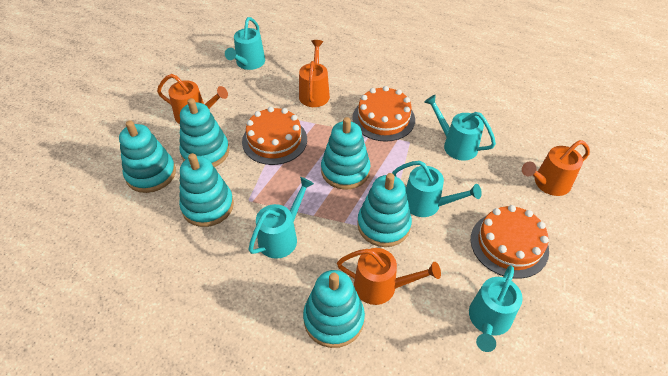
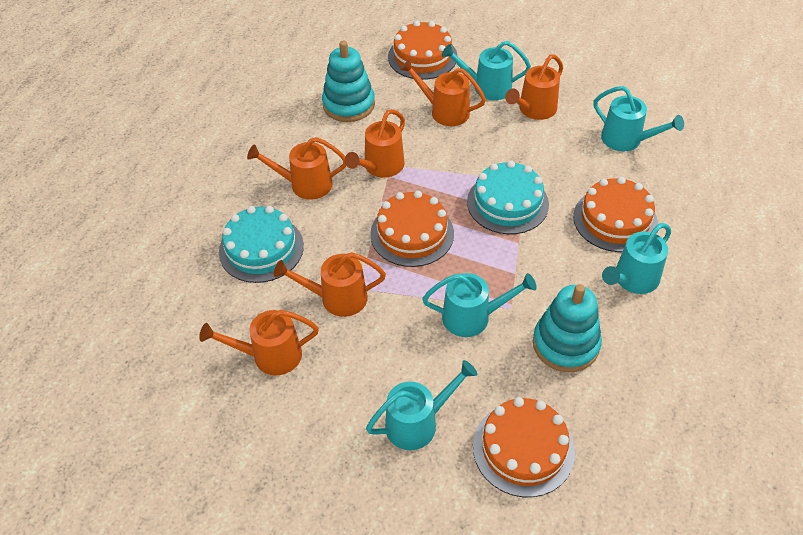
orange cake: [242,107,307,165] [352,86,415,142] [471,205,549,279] = 3 -> [370,191,454,267] [388,20,457,80] [473,397,575,497] [573,177,658,252] = 4
orange watering can: [157,74,228,124] [299,40,330,107] [337,248,441,305] [522,140,590,196] = 4 -> [199,310,319,375] [247,137,346,200] [274,252,386,317] [345,109,405,178] [400,59,486,126] [505,54,563,120] = 6
turquoise cake: none = 0 -> [219,206,304,283] [467,161,549,234] = 2
turquoise stacking toy: [119,120,176,193] [179,98,229,167] [179,153,234,227] [303,270,365,348] [321,117,370,189] [357,173,412,247] = 6 -> [322,41,375,122] [533,284,602,372] = 2

